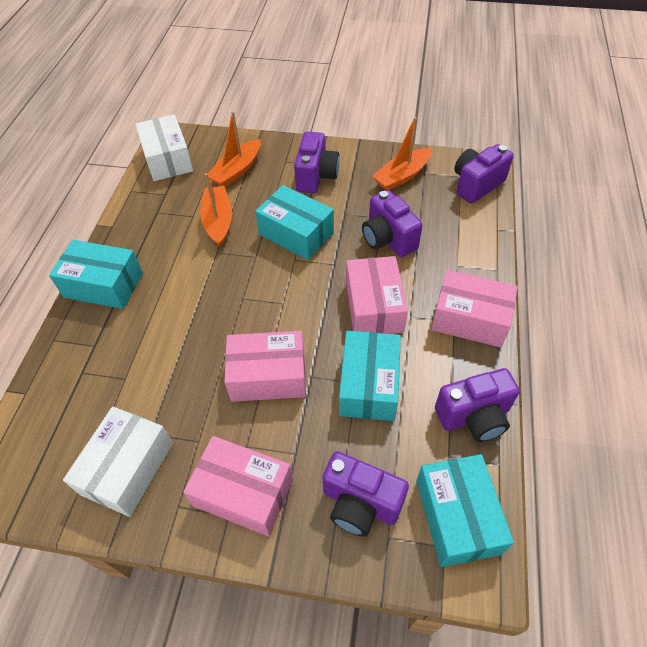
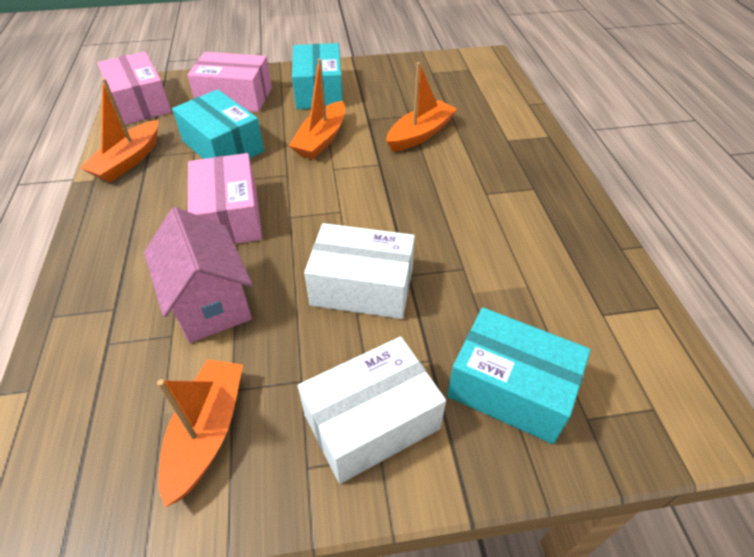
orange boat: [200,173,232,247] [208,111,261,188] [372,117,432,190] = 3 -> [80,78,158,182] [157,359,243,507] [289,58,345,159] [386,62,457,152] = 4
pink box: [183,436,293,536] [224,331,306,402] [346,256,408,334] [431,270,518,347] = 4 -> [98,51,172,125] [187,52,272,112] [188,153,262,244] = 3
pink house: none = 0 -> [144,207,252,343] = 1
purple camera: [294,131,340,193] [323,451,409,537] [362,190,423,257] [435,368,520,442] [454,144,514,204] = 5 -> none = 0
turquoise box: [49,240,143,309] [255,185,334,260] [339,331,401,421] [416,454,514,567] = 4 -> [172,90,264,159] [292,43,343,109] [447,307,591,444] = 3

